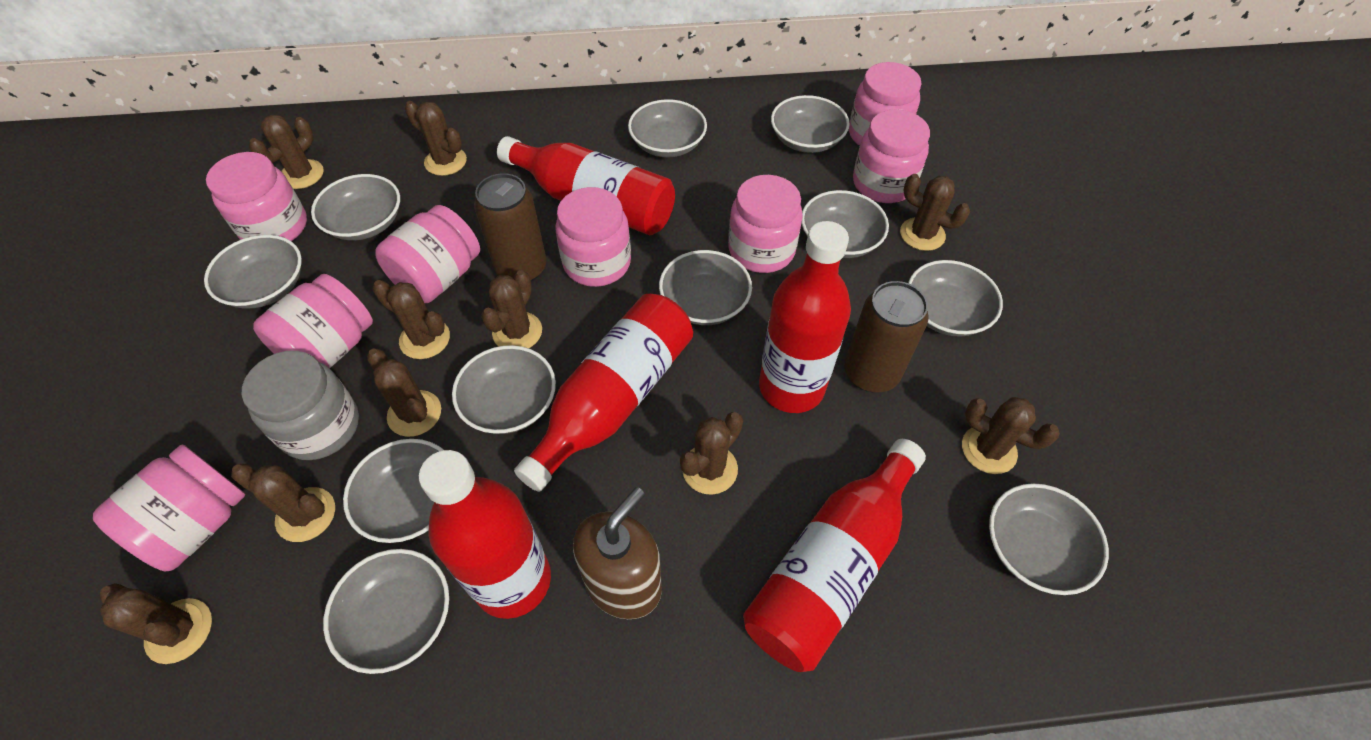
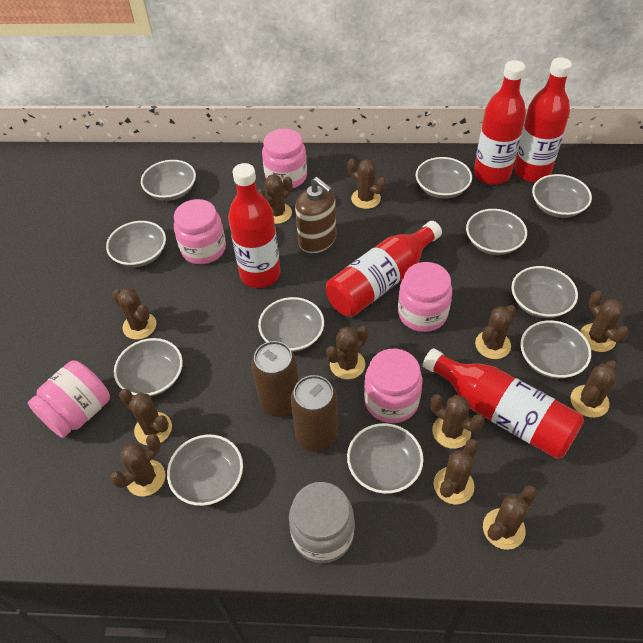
brown cactus: [100,583,212,664] [231,464,335,542] [249,115,324,189] [367,348,441,437] [373,280,450,359] [405,101,467,176] [481,270,542,348] [680,412,743,495] [900,174,970,251] [962,397,1060,474] = 10 -> [110,434,165,497] [112,288,156,340] [119,389,172,445] [257,174,292,224] [326,326,368,379] [347,159,386,209] [430,394,485,449] [434,439,479,505] [475,305,516,359] [483,485,537,550] [570,361,617,418] [580,291,629,352] = 12
pink jar: [93,444,245,572] [206,152,307,241] [253,274,373,368] [375,205,480,303] [555,187,631,287] [728,175,803,273] [849,62,921,146] [853,110,930,203] = 8 -> [28,360,110,438] [174,199,226,264] [262,129,307,189] [364,349,422,423] [398,262,452,332] = 5

